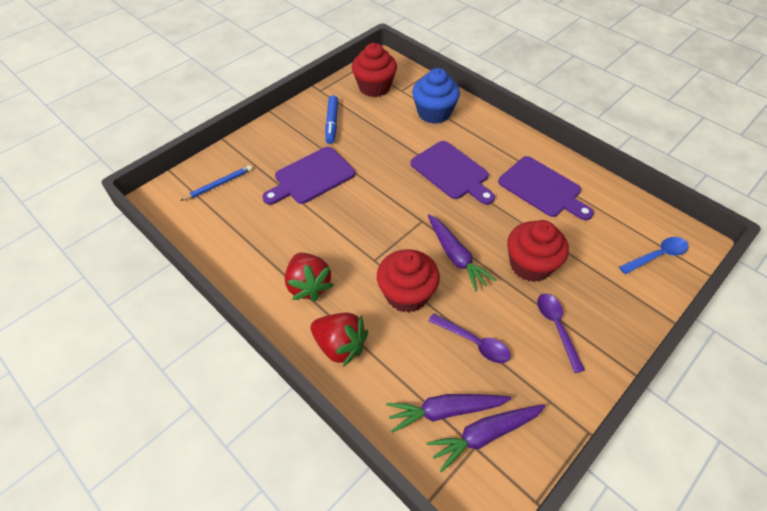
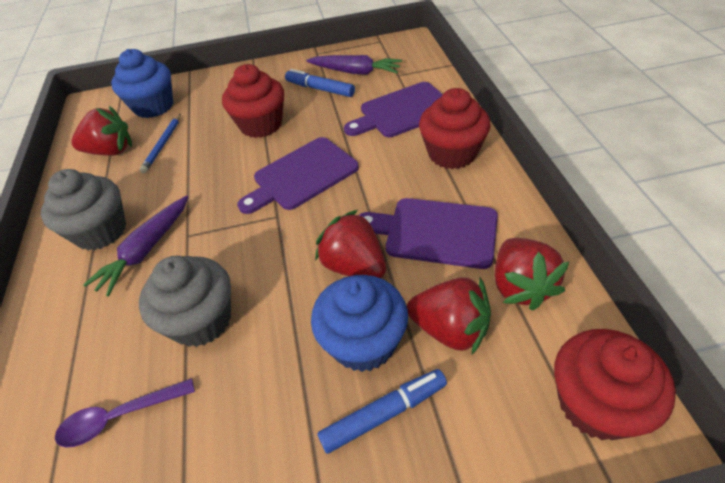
blue cupcake: [412,68,460,124] = 1 -> [111,49,173,118] [311,275,408,372] = 2
blue marker: [325,95,338,144] = 1 -> [285,69,355,97] [318,369,447,454] = 2
blue spoon: [619,237,689,274] = 1 -> none = 0
grey cupcake: none = 0 -> [41,169,126,250] [139,256,231,347] = 2
purple carrot: [386,394,511,433] [427,404,545,473] [428,214,496,292] = 3 -> [83,195,188,297] [306,55,402,75] = 2
purple spoon: [428,313,511,363] [537,294,585,373] = 2 -> [55,378,195,448] = 1
red strawberry: [285,253,334,301] [311,313,368,367] = 2 -> [72,106,132,156] [315,210,386,278] [407,277,491,354] [495,238,569,311] = 4

